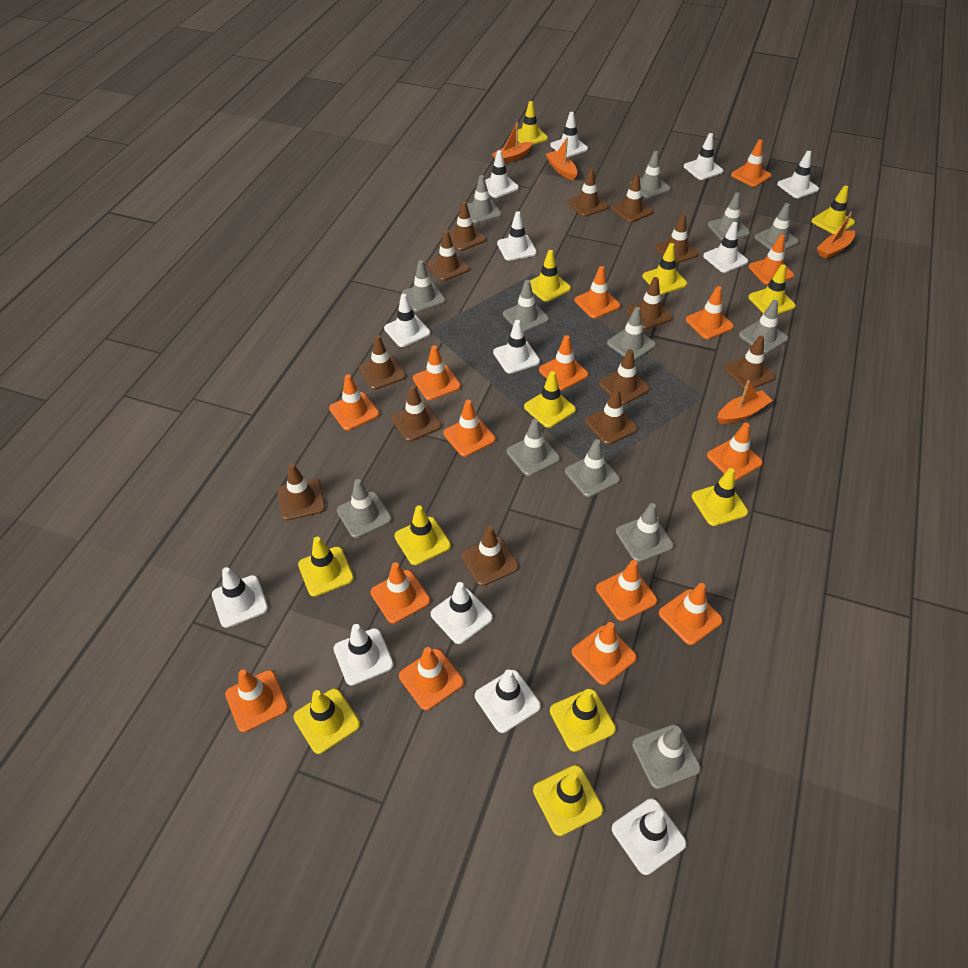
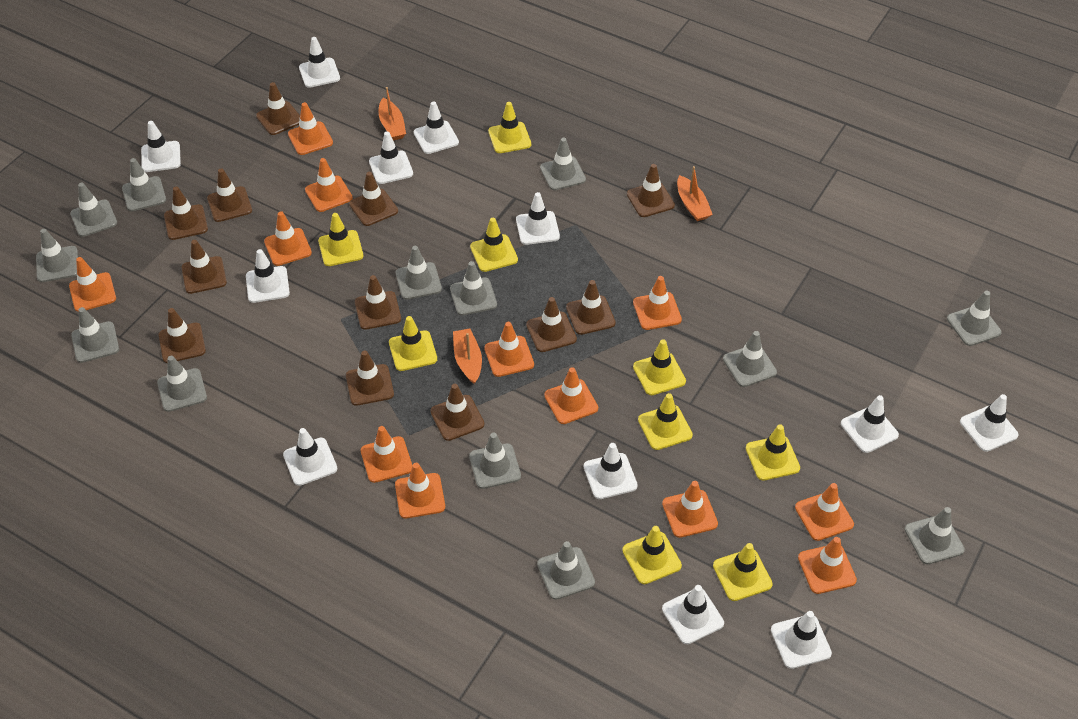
brown traffic cone: [277,464,326,521] [359,335,406,390] [391,385,442,442] [426,230,470,281] [449,201,486,251] [461,526,519,586] [568,168,608,217] [585,388,638,445] [599,349,650,405] [611,174,653,223] [626,277,673,330] [655,214,698,264] [724,335,775,389] = 13 -> [159,308,206,363] [164,187,208,240] [182,240,227,294] [207,168,252,222] [256,82,300,135] [346,350,394,406] [349,172,398,226] [355,275,401,330] [430,384,484,441] [526,297,577,352] [566,280,616,335] [627,164,675,217] = 12
orange boat: [492,122,533,164] [546,138,577,180] [717,380,773,424] [817,212,855,259] = 4 -> [379,87,406,141] [453,328,482,384] [677,166,713,221] = 3
orange traffic cone: [225,669,288,732] [329,374,379,431] [371,562,430,624] [399,647,464,710] [413,345,461,400] [443,400,495,457] [539,335,589,390] [572,622,637,685] [575,266,621,319] [596,560,657,621] [659,583,723,645] [686,286,734,339] [707,423,763,481] [731,139,772,187] [749,234,794,285] = 15 -> [69,257,116,312] [264,211,312,266] [288,102,333,155] [305,158,353,212] [361,426,413,483] [395,463,445,518] [484,322,534,377] [544,367,598,424] [633,276,682,330] [662,481,718,538] [795,483,854,541] [798,537,857,594] = 12
white traffic cone: [212,567,268,628] [333,624,394,686] [384,294,431,347] [431,582,493,644] [475,669,541,733] [485,150,519,198] [493,320,540,374] [497,211,537,261] [550,112,588,158] [612,798,686,875] [684,133,723,180] [703,222,748,273] [777,151,819,198] = 13 -> [141,121,181,172] [246,249,290,303] [283,428,337,486] [299,37,340,88] [369,132,413,184] [414,101,459,154] [516,192,560,245] [584,443,638,499] [662,585,724,644] [771,611,832,669] [841,395,899,453] [960,394,1019,452] = 12
yellow traffic cone: [294,689,360,754] [298,537,354,597] [394,505,451,565] [518,101,548,145] [524,371,576,428] [530,250,571,302] [533,765,603,836] [550,689,616,752] [642,243,687,294] [692,468,748,526] [748,264,796,314] [811,185,855,234] = 12 -> [318,213,363,266] [389,316,437,371] [470,218,518,272] [488,102,531,153] [622,526,682,584] [633,339,686,395] [638,393,693,450] [713,543,773,601] [746,425,800,481] = 9

